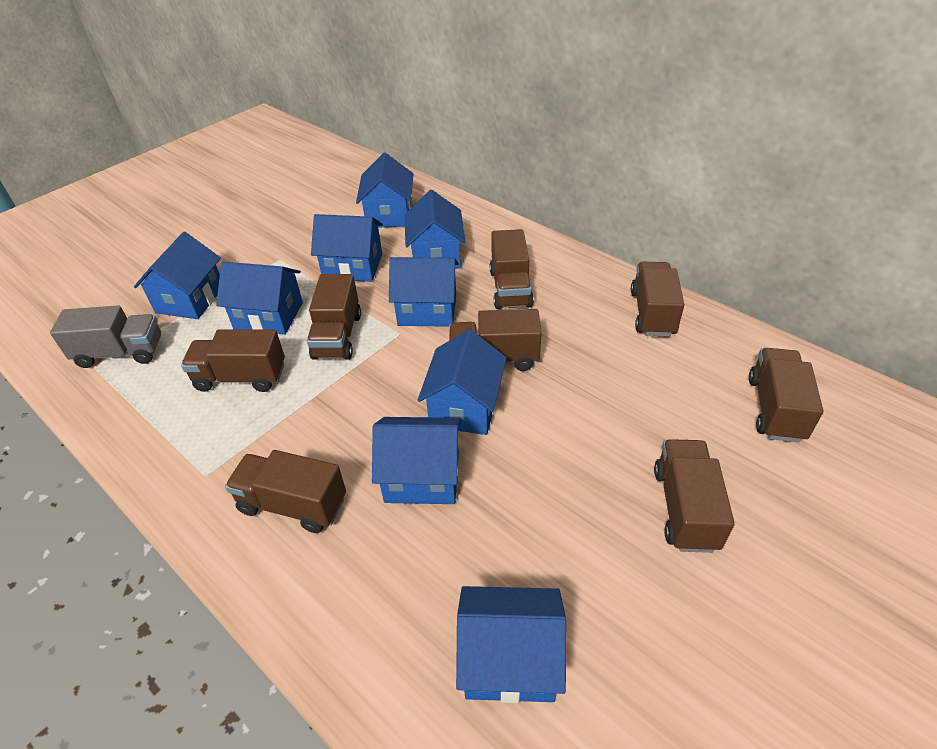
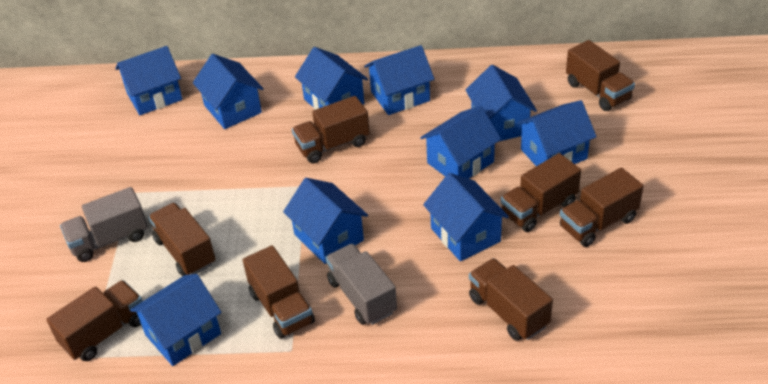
blue house: [134,232,221,319] [216,262,303,335] [311,214,383,282] [356,153,413,228] [372,417,462,504] [389,257,459,327] [404,190,466,269] [418,329,507,435] [456,586,566,703] = 9 -> [115,46,183,115] [130,274,221,366] [193,54,263,129] [283,178,368,264] [295,47,368,110] [364,45,434,115] [420,106,501,179] [423,173,509,261] [466,65,537,142] [516,100,596,166] = 10
grey truck: [50,306,161,368] = 1 -> [60,187,148,262] [325,244,397,325] = 2

